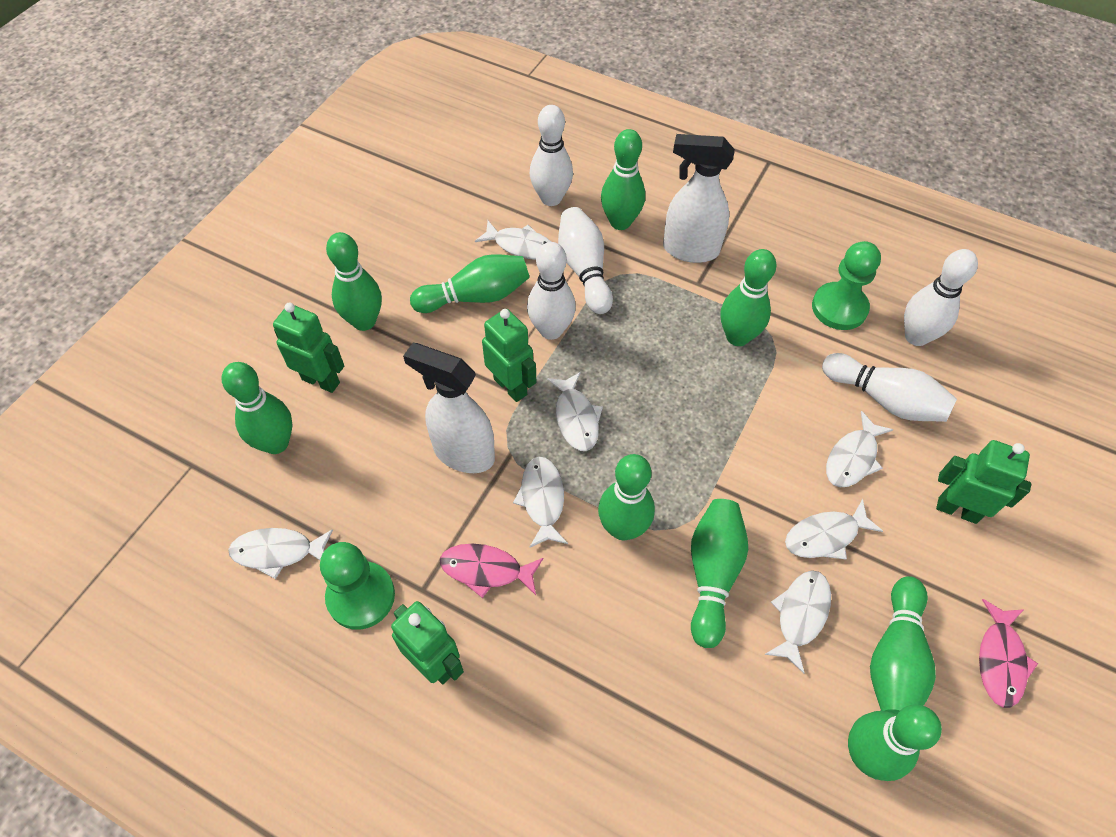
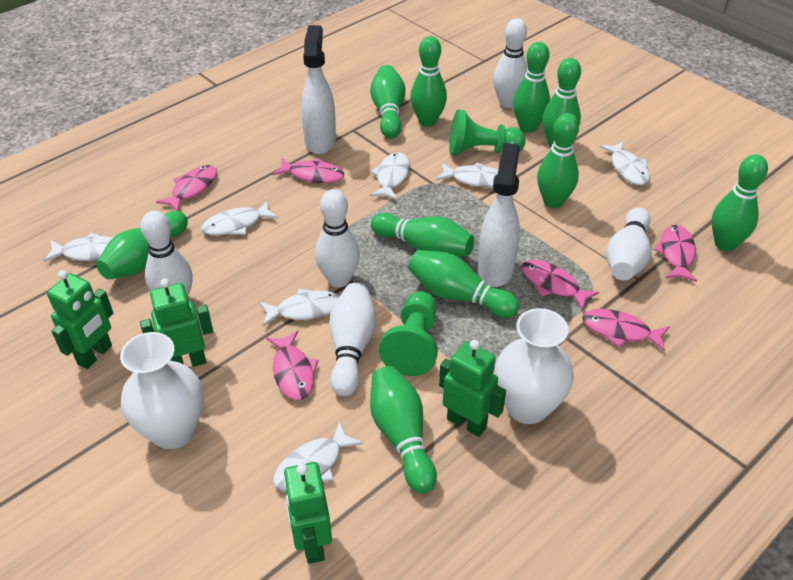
green bowling pin: [222,362,292,454] [326,232,382,331] [410,254,530,313] [598,454,655,540] [601,129,645,230] [691,499,748,648] [721,249,776,346] [848,704,942,781] [870,576,936,714] = 9 -> [96,211,188,279] [370,65,406,139] [370,366,437,493] [371,213,474,257] [408,250,519,318] [410,36,447,127] [513,42,550,133] [537,113,579,208] [542,58,581,147] [712,154,768,251] = 10
pink fish: [440,544,544,598] [979,599,1038,708] = 2 -> [156,165,217,211] [266,331,319,400] [273,158,344,183] [521,260,600,311] [582,309,669,351] [654,225,697,282] = 6
white vase: none = 0 -> [120,332,204,449] [495,308,574,424] = 2

